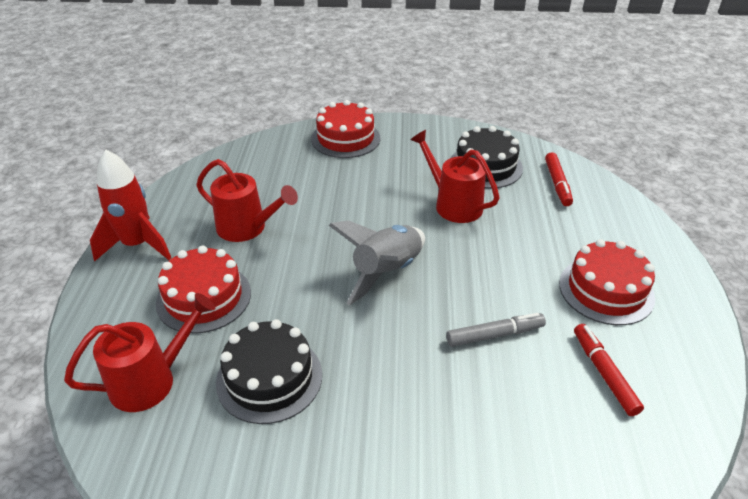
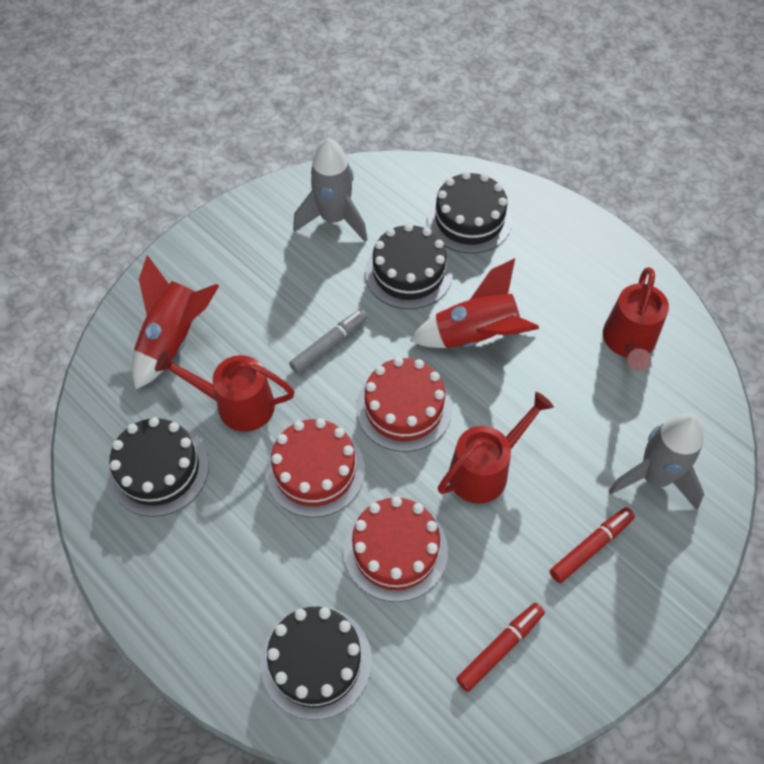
black cake: [216,319,322,424] [451,126,523,188] = 2 -> [108,417,209,517] [261,606,372,720] [365,223,453,309] [427,171,512,254] = 4
grey rocket: [329,220,425,306] = 1 -> [293,138,368,242] [608,413,704,510] = 2
red rocket: [90,150,171,262] = 1 -> [132,255,219,389] [410,258,539,348] = 2

